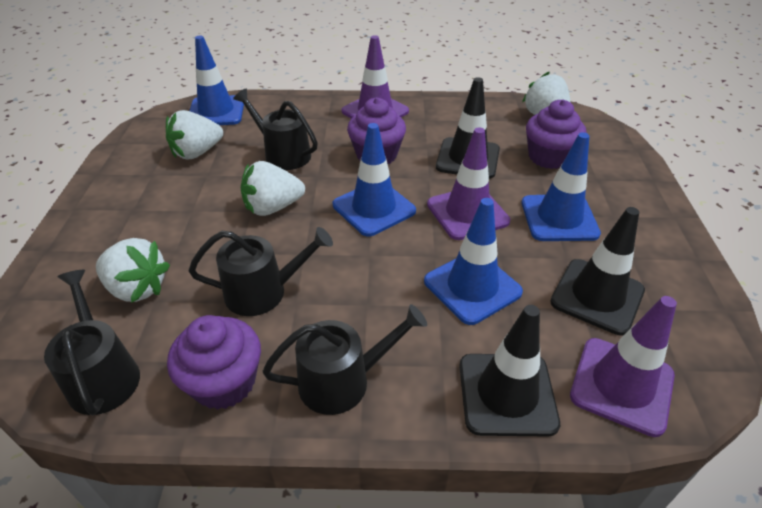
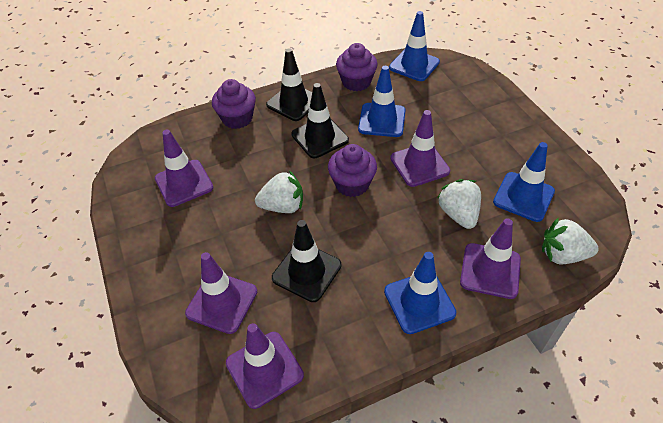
black watering can: [44,270,140,415] [189,227,333,316] [233,89,318,170] [263,304,427,415] = 4 -> none = 0
purple traffic cone: [341,35,409,118] [427,127,510,240] [570,296,677,437] = 3 -> [155,130,213,207] [185,252,257,334] [226,323,304,409] [390,110,450,187] [460,218,521,299] = 5
white strawberry: [96,238,170,303] [166,110,223,159] [241,161,305,216] [522,72,571,115] = 4 -> [255,170,303,213] [437,179,481,229] [542,217,599,264] = 3

